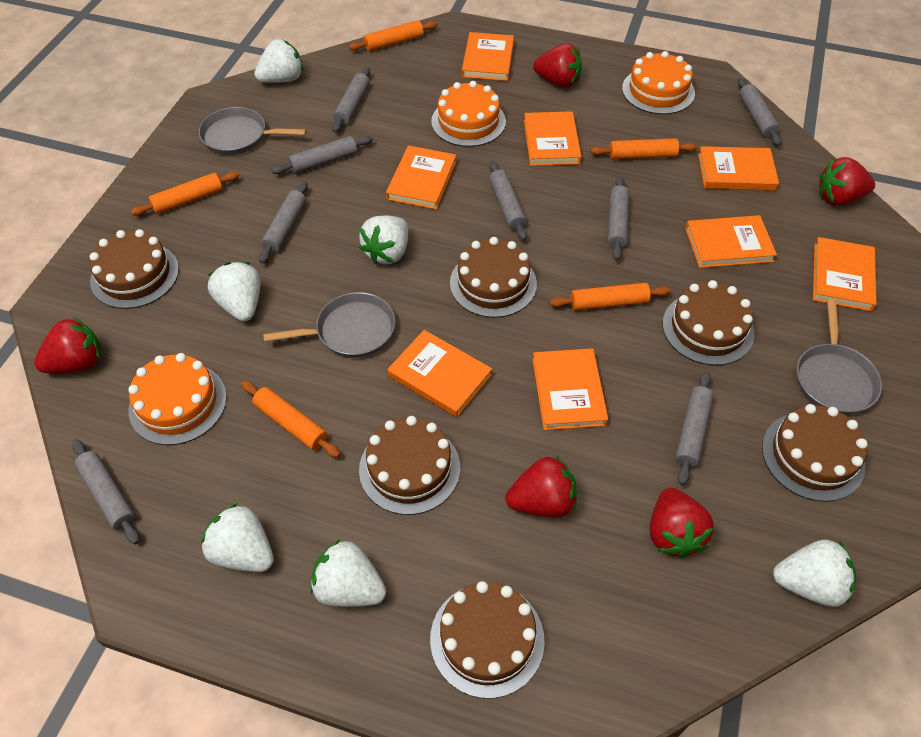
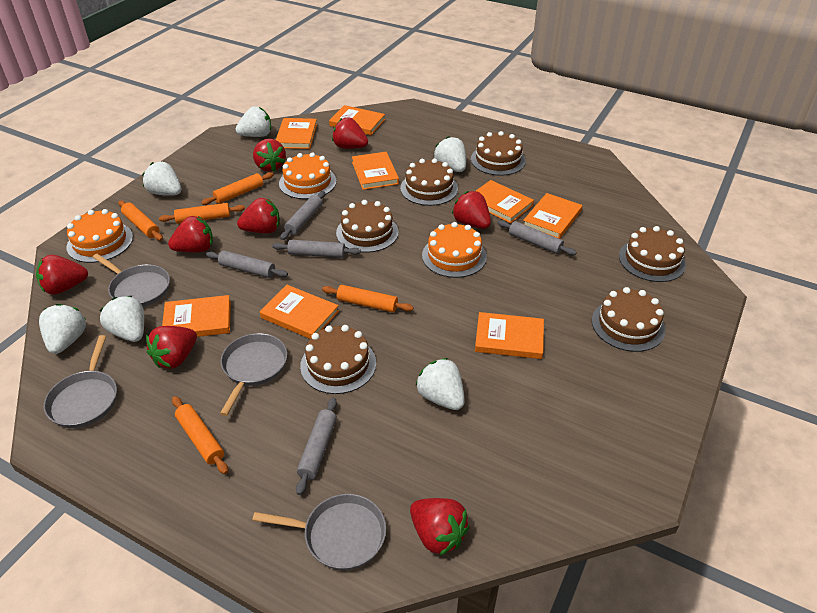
grey pan: [198,107,307,155] [263,292,396,358] [797,300,882,415] = 3 -> [44,335,117,428] [92,254,170,307] [220,333,287,416] [252,494,386,570] = 4
grey rolling pin: [72,439,139,544] [259,181,308,264] [272,136,373,174] [332,67,370,133] [489,161,527,241] [608,176,629,260] [675,372,714,485] [738,78,782,146] = 8 -> [206,251,288,278] [272,240,361,258] [280,191,325,240] [296,398,337,495] [497,220,577,255] = 5
red strawberry: [34,317,101,373] [505,456,577,518] [533,43,582,88] [650,488,714,559] [819,157,875,205] = 5 -> [36,255,88,295] [146,326,197,369] [168,216,213,253] [237,198,280,234] [253,139,286,172] [332,117,368,149] [410,498,470,555] [452,191,491,229] = 8

